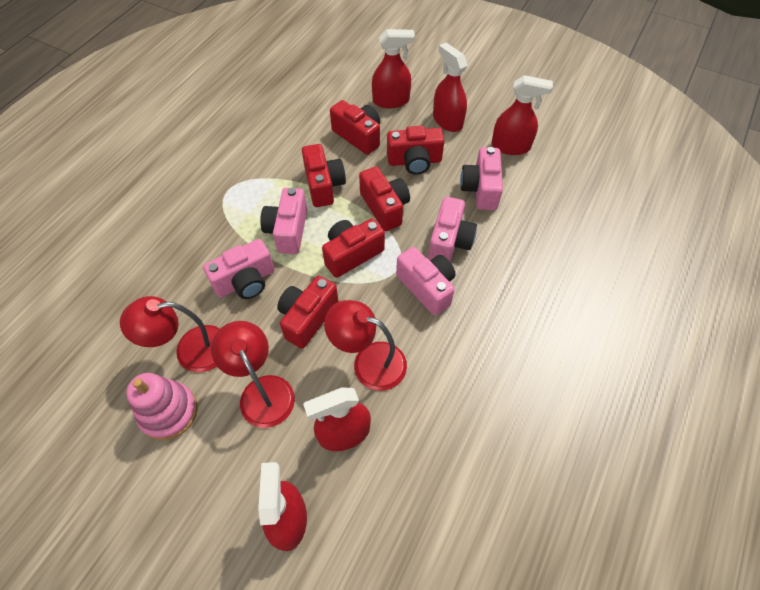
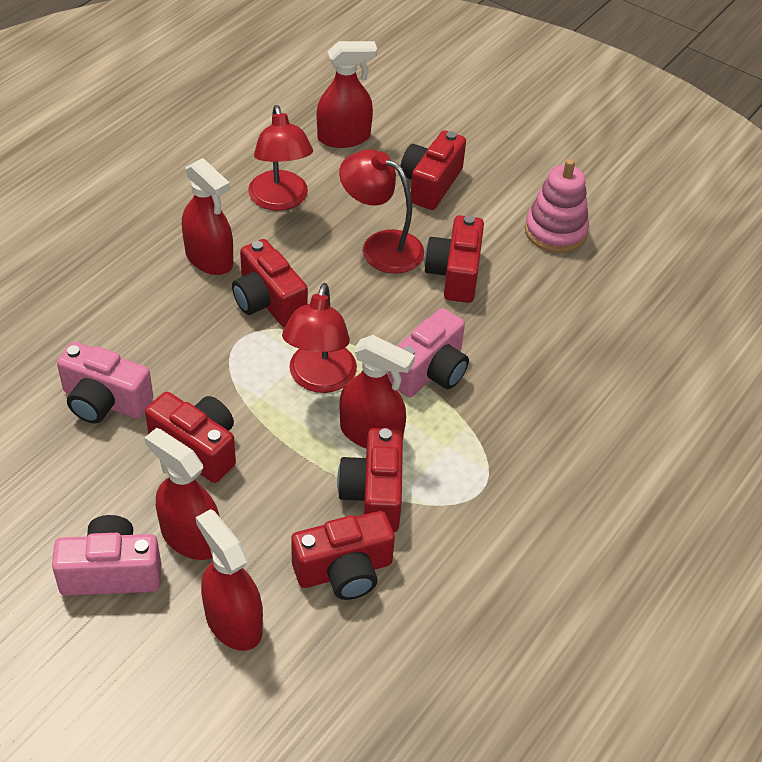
pink camera: [203,239,275,299] [260,188,307,254] [396,247,455,316] [428,197,477,262] [460,147,503,210] = 5 -> [52,515,161,596] [57,341,153,424] [388,308,469,397] = 3

